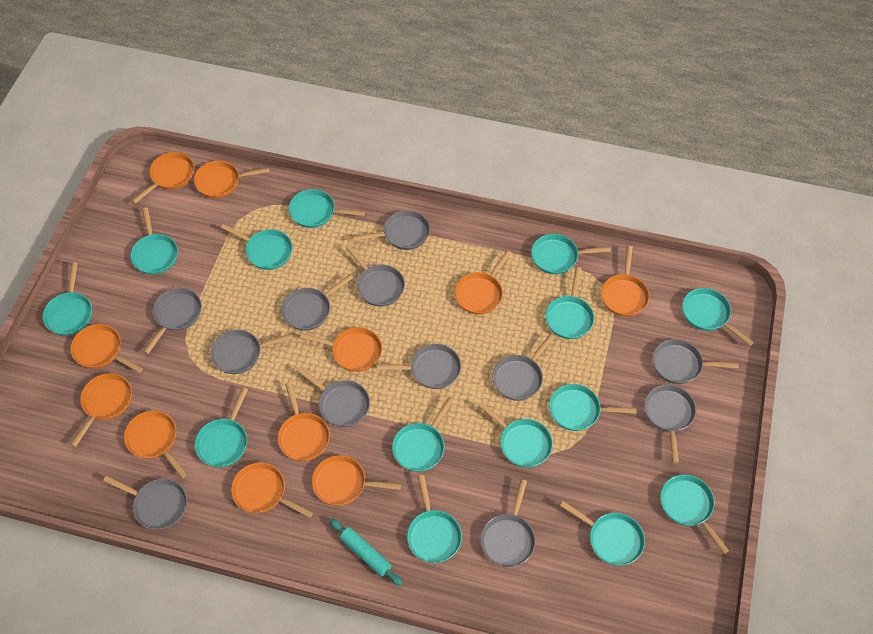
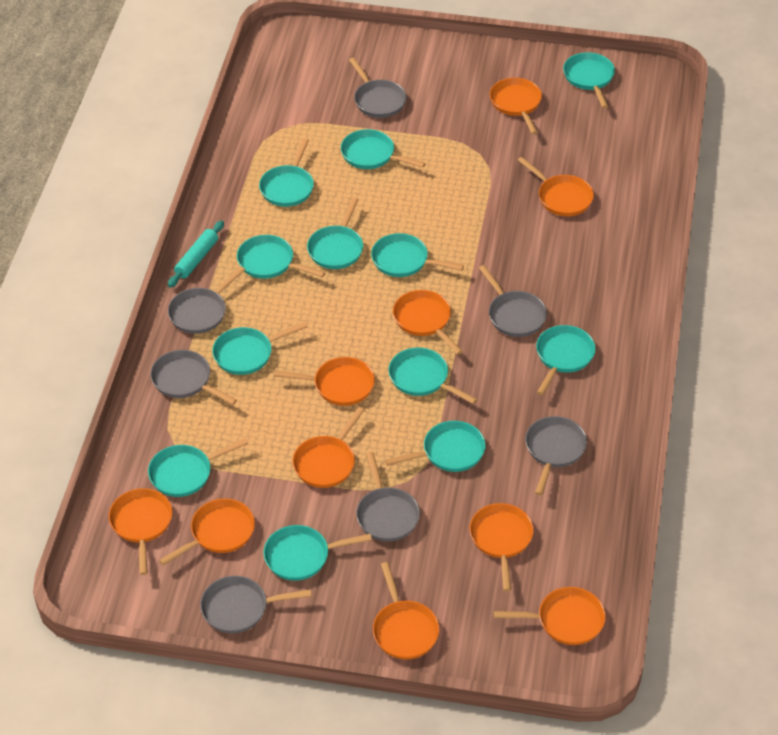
grey pan: [103,476,187,530] [143,288,202,354] [210,330,293,374] [282,274,353,331] [297,367,370,427] [345,245,405,307] [353,210,430,250] [376,344,461,389] [481,479,535,567] [492,333,555,401] [645,385,696,463] [653,339,739,384] = 12 -> [150,350,237,405] [168,266,245,334] [200,576,312,633] [349,58,406,118] [356,452,420,541] [479,265,547,337] [525,416,587,495] = 7
orange pan: [71,324,143,373] [71,373,132,447] [124,410,187,478] [132,152,194,204] [194,161,270,198] [231,462,313,518] [278,382,330,461] [300,327,382,372] [312,455,401,506] [455,250,511,314] [601,246,649,317] = 11 -> [109,488,172,575] [159,498,255,566] [273,357,375,406] [293,407,364,488] [373,562,440,659] [393,290,463,355] [469,503,534,592] [490,78,542,134] [494,587,606,645] [518,157,594,216] = 10
turquoise pan: [43,263,92,335] [130,207,178,274] [195,388,248,467] [221,224,293,270] [289,189,365,228] [392,397,454,472] [407,475,462,563] [478,402,553,467] [531,234,611,274] [545,267,594,339] [549,384,637,431] [560,501,645,566] [660,475,729,554] [682,288,754,346] = 14 -> [148,438,248,497] [212,322,307,375] [237,235,325,279] [259,138,314,207] [263,525,372,581] [307,197,363,269] [341,129,426,169] [371,233,464,277] [385,421,486,472] [388,347,477,404] [536,325,596,395] [563,52,615,108] = 12

